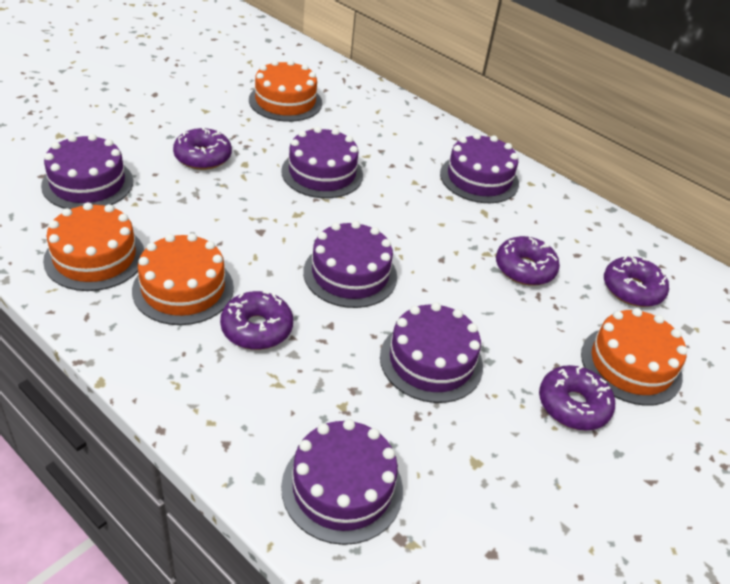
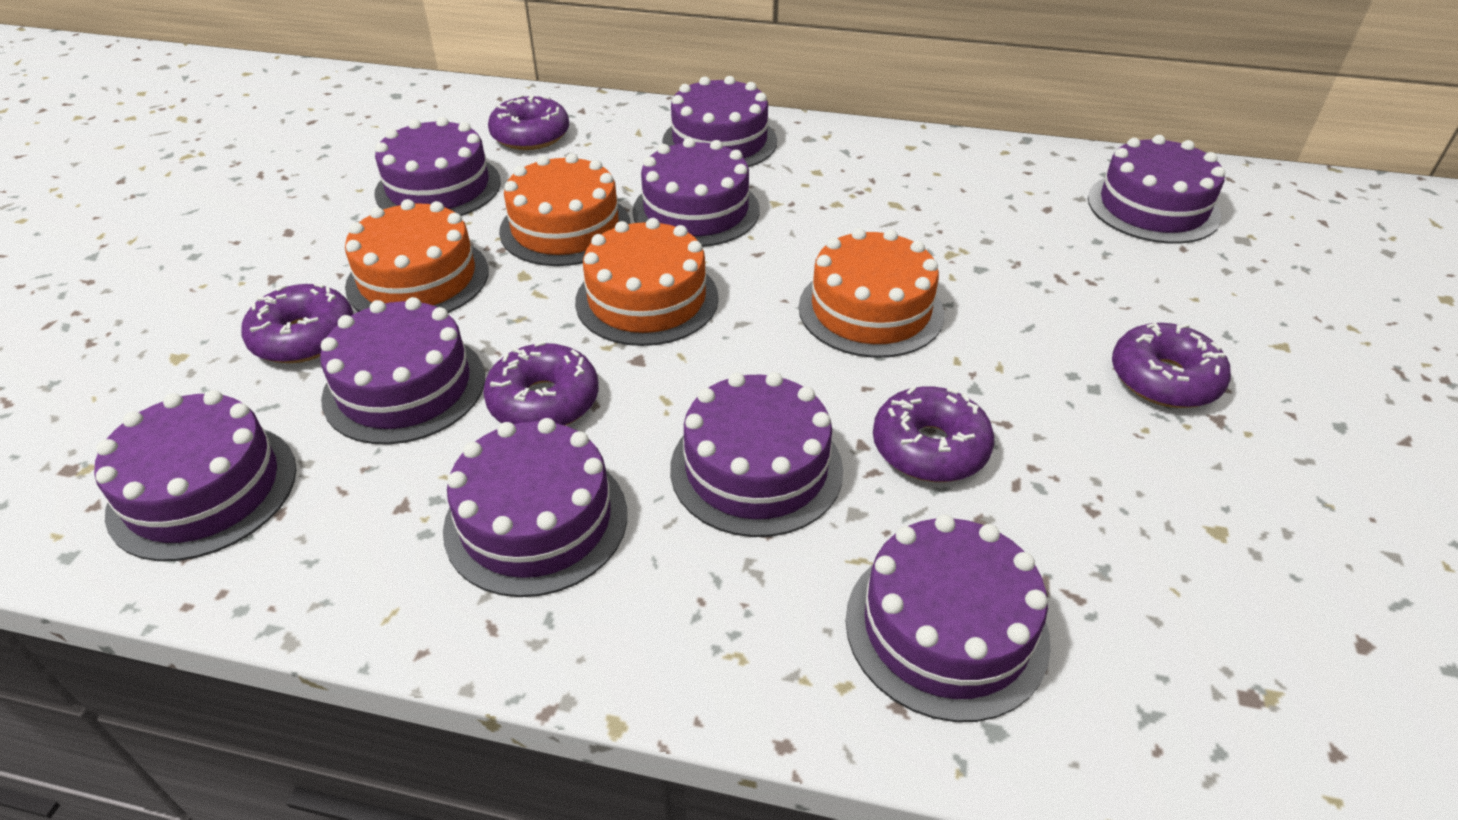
purple cake: [41,134,133,209] [281,126,363,198] [281,419,403,545] [303,221,397,308] [380,302,483,403] [440,133,519,203] = 6 -> [94,390,297,561] [320,297,485,445] [374,117,501,216] [443,418,627,597] [632,138,760,247] [662,76,777,167] [670,372,843,537] [846,514,1051,722] [1088,135,1225,244] = 9

